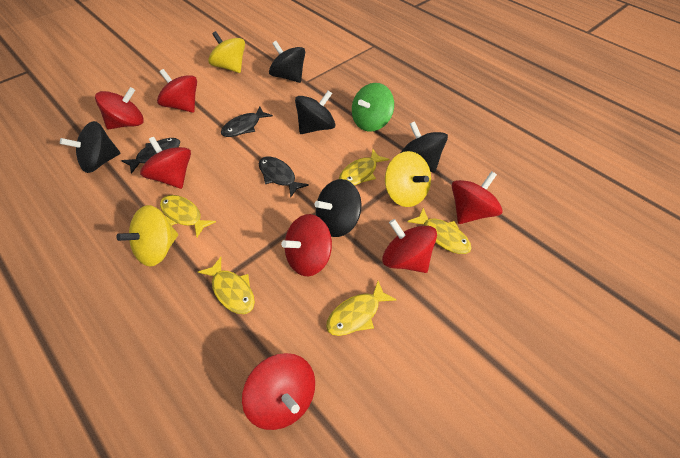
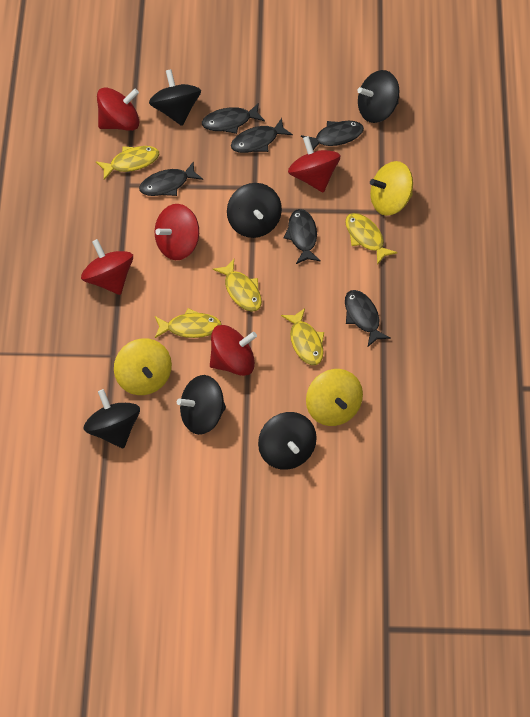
black fish: [121,138,180,174] [221,107,273,137] [259,156,309,197] = 3 -> [139,161,203,196] [202,103,265,134] [231,118,293,153] [284,209,321,264] [301,121,364,150] [345,290,391,347] = 6
black spinning top: [60,121,120,173] [269,41,305,83] [295,90,335,134] [314,179,362,237] [401,121,448,173] = 5 -> [83,389,140,449] [149,69,201,126] [177,375,226,435] [227,183,282,238] [258,412,317,470] [357,70,399,123] = 6
green spinning top: [352,83,394,132] = 1 -> none = 0
red spinning top: [95,87,144,129] [140,137,191,189] [157,69,197,113] [242,353,315,430] [281,214,332,276] [382,219,437,273] [452,171,503,224] = 7 -> [81,239,133,295] [97,87,139,131] [155,204,199,260] [210,325,257,376] [288,136,340,192] = 5

